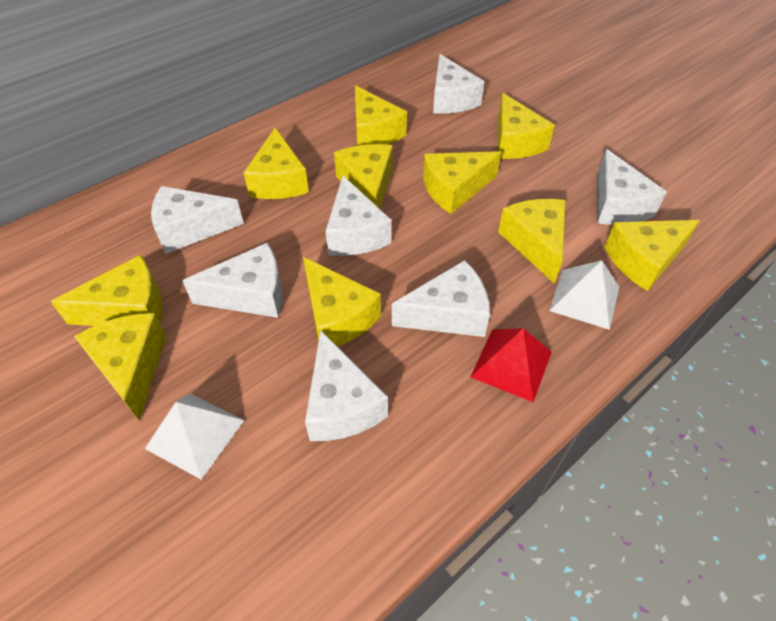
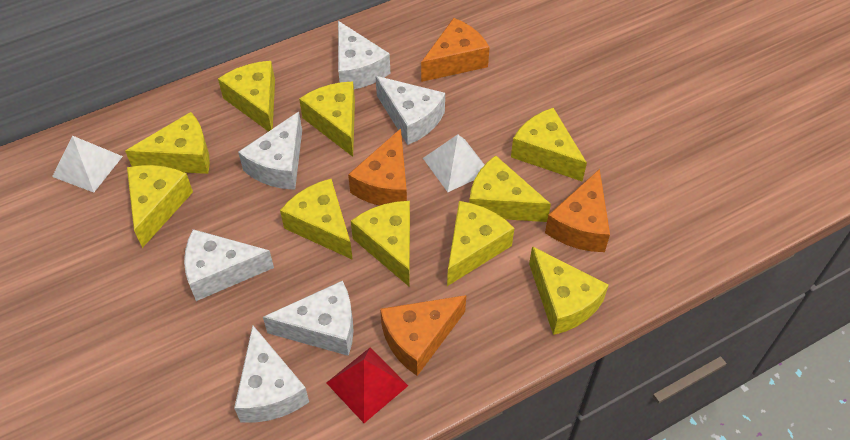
orange cheese: none = 0 -> [348,129,407,206] [380,295,466,376] [421,18,490,82] [545,169,610,252] = 4
white cheese: [151,186,244,254] [182,243,283,318] [305,330,388,441] [325,176,391,256] [392,260,490,337] [433,54,485,114] [597,149,667,225] = 7 -> [184,229,274,301] [234,326,309,423] [238,112,302,190] [263,280,354,356] [338,21,390,89] [376,76,445,145] = 6

